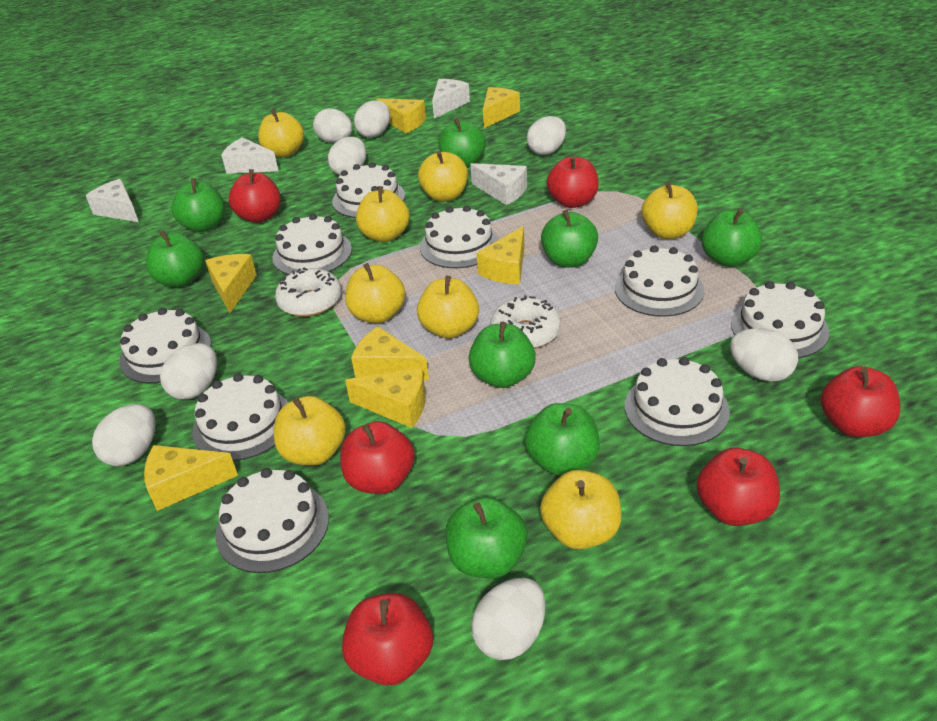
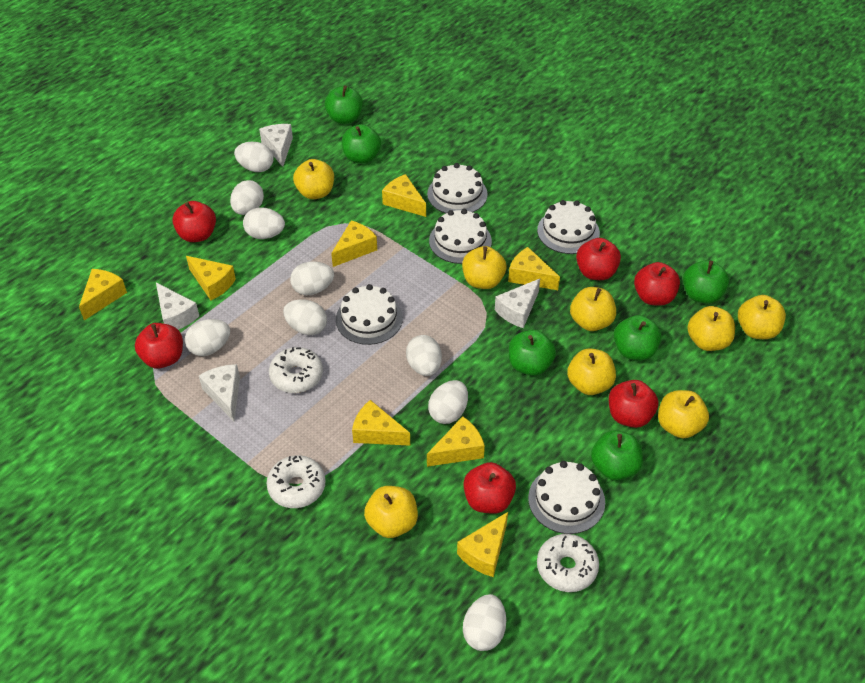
green apple: [146,231,204,287] [171,178,225,232] [438,118,486,168] [446,497,527,578] [469,322,536,388] [525,403,600,476] [541,210,598,268] [701,209,762,267] = 8 -> [325,85,363,124] [342,124,381,164] [509,330,556,376] [591,430,643,480] [614,315,661,360] [683,260,729,304] = 6
white cake: [119,308,211,383] [192,373,288,461] [216,468,329,573] [273,214,352,275] [332,162,405,218] [420,206,499,268] [615,245,704,317] [625,357,730,446] [731,281,829,358] = 9 -> [336,284,403,345] [427,163,488,213] [429,209,492,264] [528,461,605,534] [537,200,600,254] = 5
white donut: [275,268,341,317] [490,295,561,349] = 2 -> [267,455,326,508] [269,347,323,393] [537,534,599,592] = 3
white egg: [92,404,156,466] [160,343,217,399] [313,108,353,143] [328,137,366,176] [354,101,390,138] [471,578,546,660] [527,116,566,155] [730,328,798,382] = 8 -> [185,319,230,356] [230,180,264,215] [234,142,274,172] [243,208,285,239] [283,299,327,335] [290,261,334,295] [406,335,442,376] [428,380,468,424] [463,594,506,651] = 9
yellow cheese: [144,445,238,511] [205,254,257,313] [345,368,426,428] [351,326,429,380] [376,98,426,133] [477,226,524,284] [483,87,520,128] = 7 -> [79,269,127,320] [186,256,236,300] [331,220,377,267] [352,400,410,446] [382,174,426,217] [427,416,485,467] [457,512,508,577] [508,247,560,290] = 8

